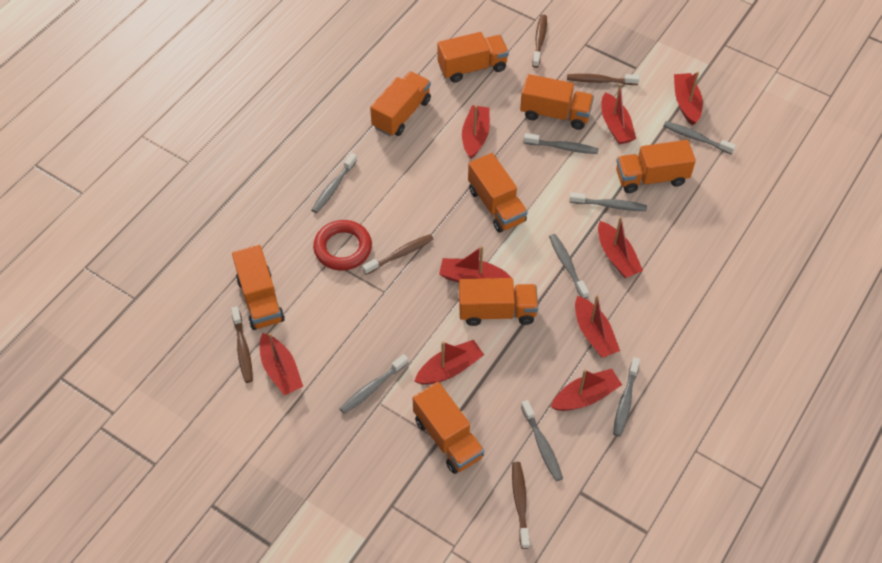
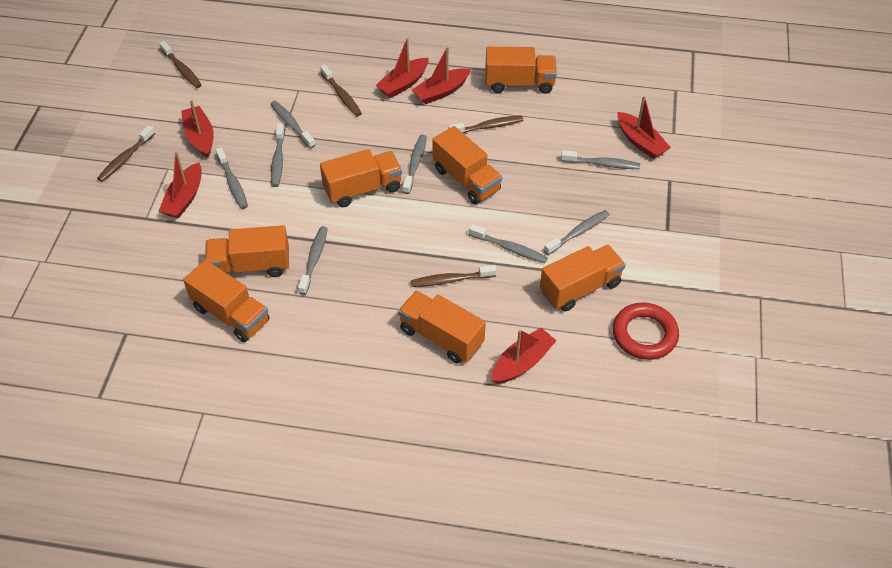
orange truck: [232,245,285,330] [370,71,431,136] [413,382,484,474] [438,32,509,83] [459,278,538,326] [468,153,528,232] [520,74,594,130] [616,140,696,193] = 8 -> [183,260,270,342] [205,225,289,277] [320,149,402,207] [398,291,486,364] [432,126,502,204] [485,47,557,94] [540,245,625,311] = 7
red boat: [260,333,303,396] [414,340,484,385] [439,246,511,283] [462,105,490,159] [551,369,622,411] [575,295,620,358] [598,217,643,278] [601,84,636,144] [674,72,703,126] = 9 -> [159,151,202,218] [181,100,214,158] [375,38,429,98] [412,46,471,104] [491,328,557,384] [617,96,671,159] = 6

